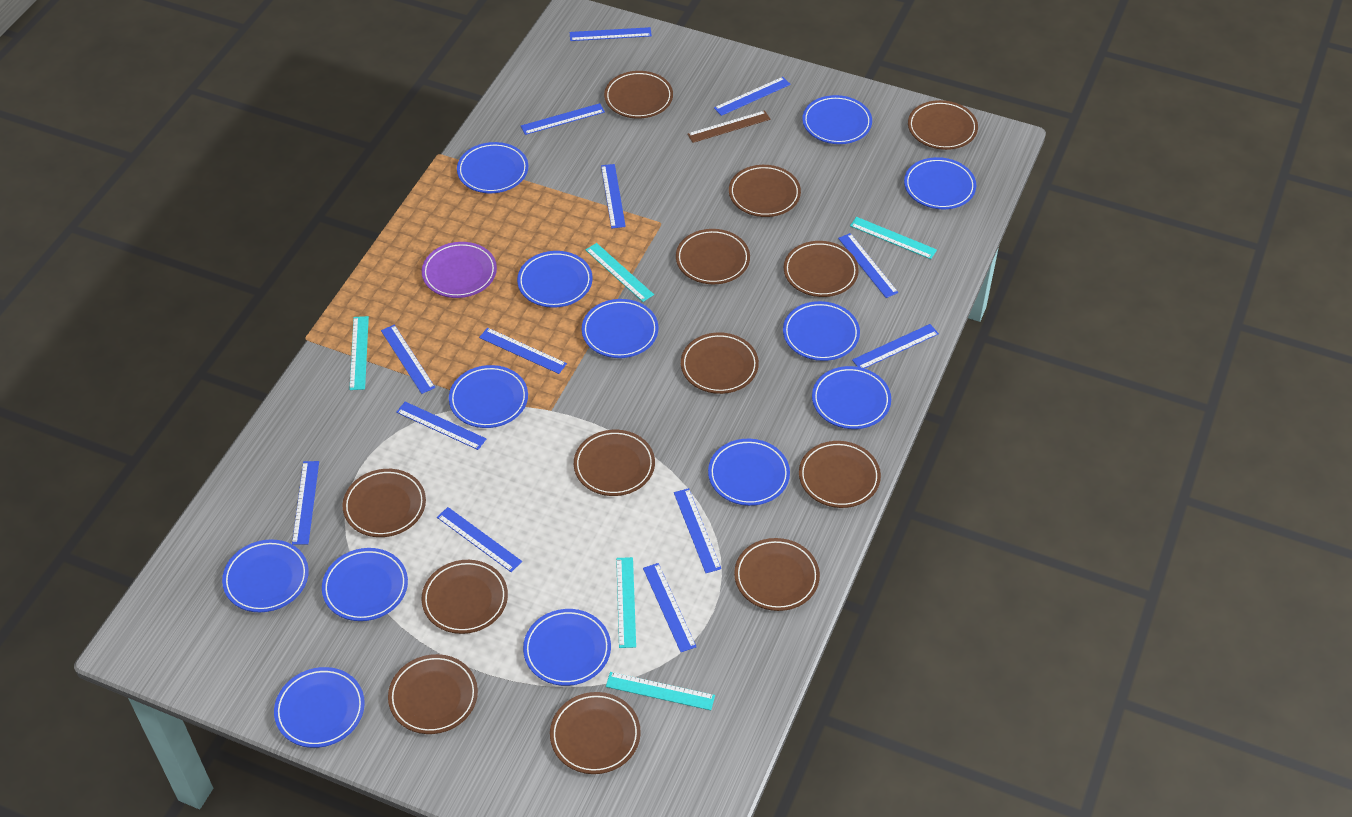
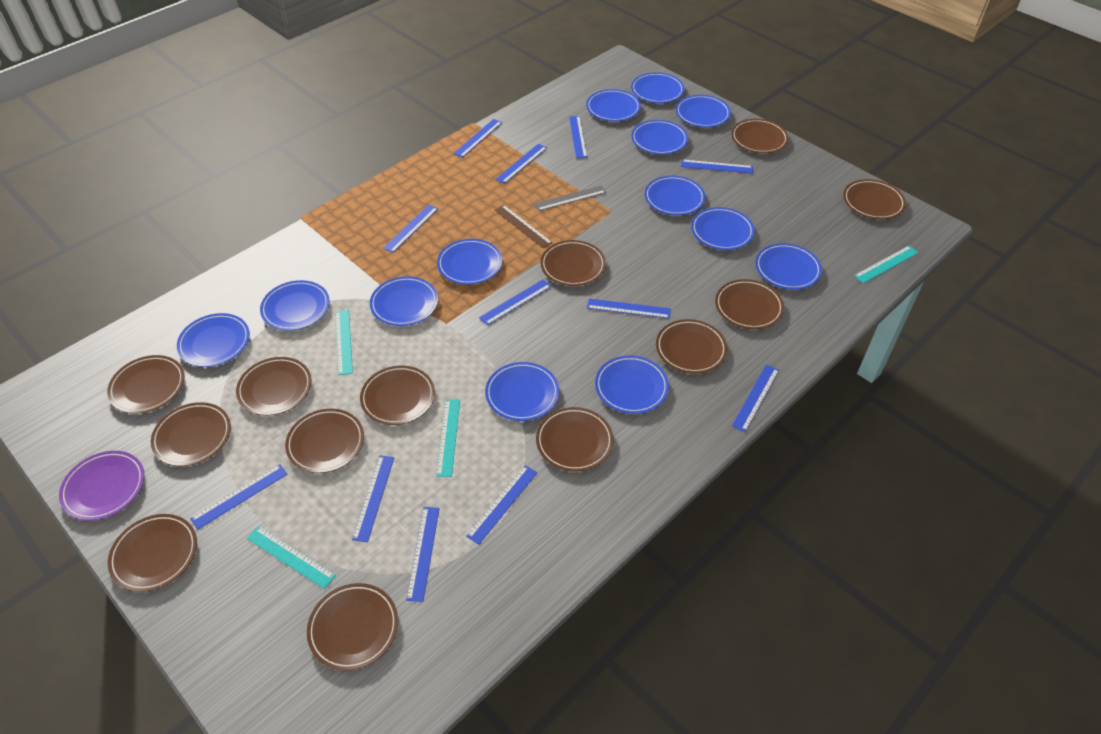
blue ruler: [292,461,319,545] [381,325,435,394] [396,402,486,450] [437,507,522,572] [479,328,567,374] [521,103,605,135] [570,27,652,41] [601,164,626,228] [643,563,697,652] [674,488,721,573] [714,77,791,116] [838,233,898,298] [852,324,939,368] = 13 -> [190,464,287,530] [352,455,394,542] [383,204,438,253] [406,507,440,602] [453,119,502,158] [466,465,537,545] [479,279,551,325] [496,144,547,184] [569,116,587,158] [587,299,671,319] [681,160,753,174] [732,364,779,432] = 12
grey ruler: none = 0 -> [534,185,606,211] = 1
turquoise ruler: [349,316,369,390] [586,243,654,302] [606,672,715,710] [616,557,636,648] [850,217,937,259] = 5 -> [247,526,336,589] [335,310,353,375] [436,399,460,477] [854,246,919,283] = 4

